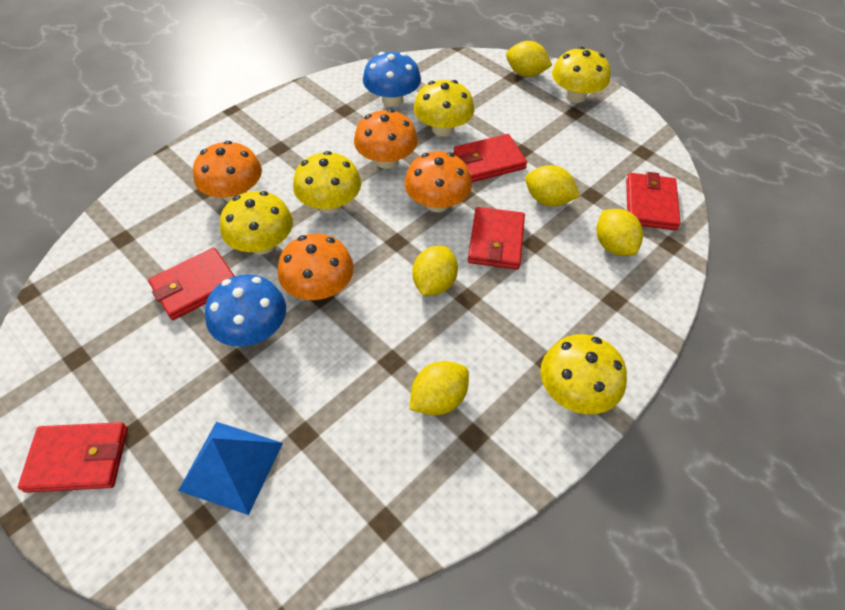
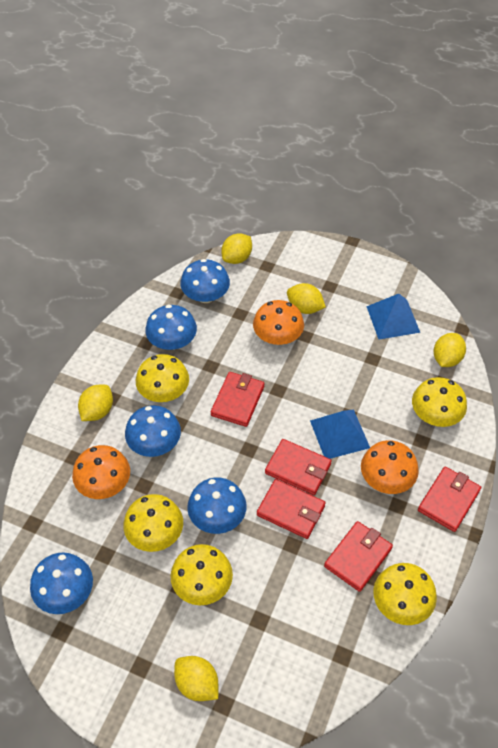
blue mushroom: [205,274,286,347] [363,52,421,107] = 2 -> [30,552,93,614] [125,405,181,457] [145,304,197,350] [180,259,230,303] [187,477,247,534] = 5
blue pyramid: [178,422,283,515] = 1 -> [310,410,370,459] [366,294,420,339] = 2
orange mushroom: [193,141,262,202] [278,234,354,300] [354,109,418,169] [404,151,472,212] = 4 -> [72,445,130,499] [253,300,304,345] [361,440,419,494] = 3

